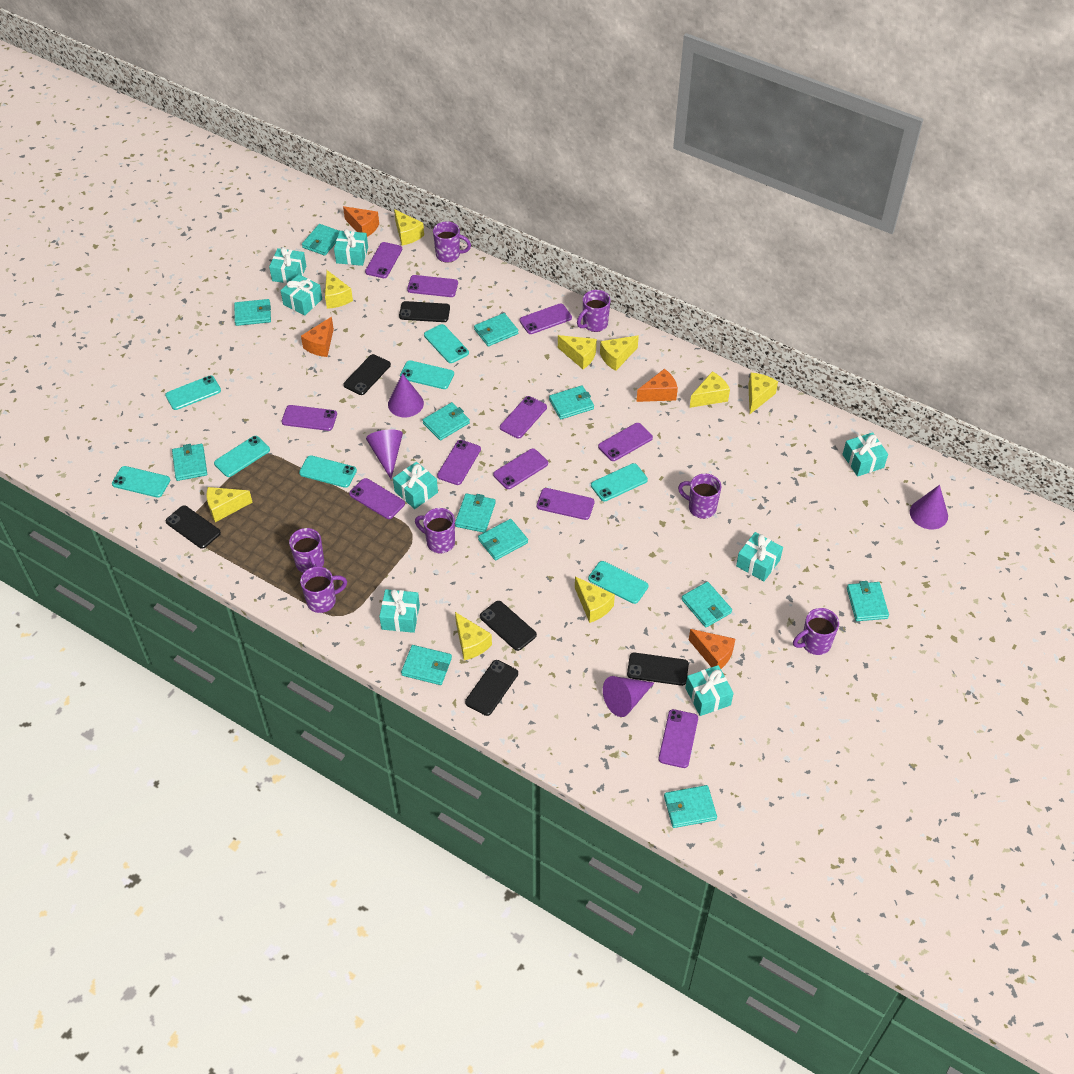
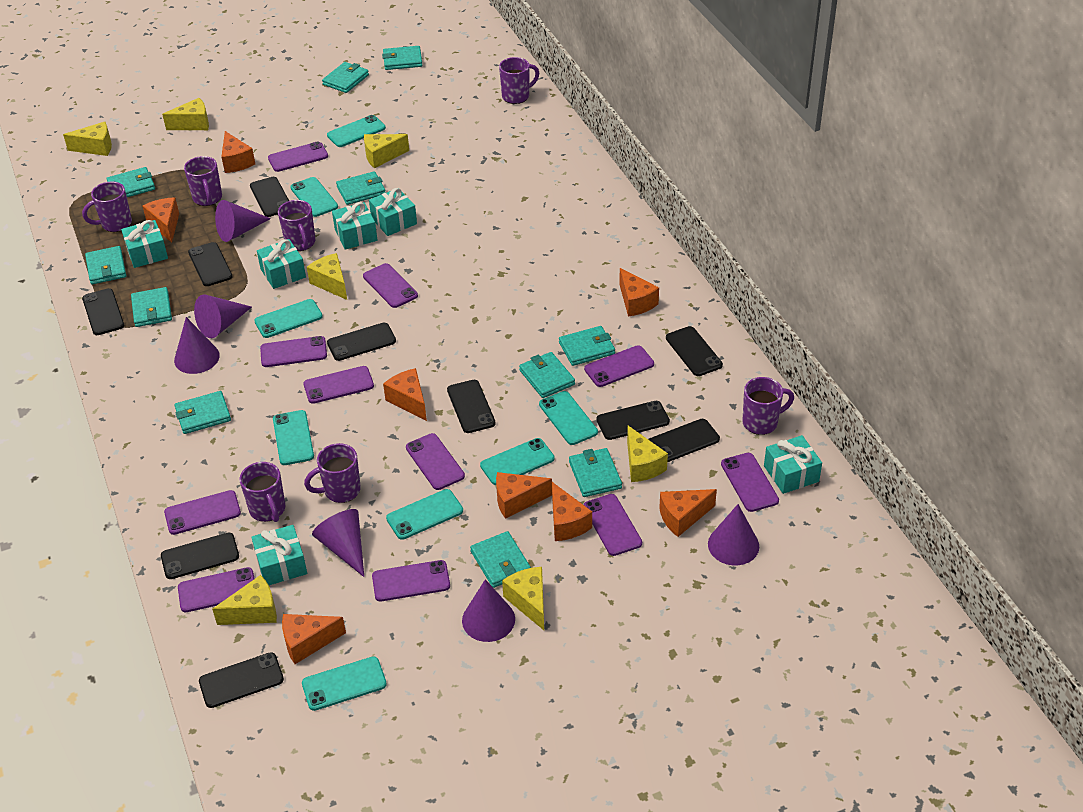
black phone: [166,505,221,549] [343,354,391,395] [399,301,450,322] [465,660,518,716] [480,601,537,651] [627,653,689,686] = 6 -> [82,288,124,335] [161,533,239,579] [188,242,233,286] [199,652,284,708] [250,177,289,217] [327,323,396,361] [447,380,496,433] [597,401,670,440] [648,419,720,462] [666,326,723,376] = 10
orange cheese: [301,317,334,357] [343,206,379,237] [637,369,678,402] [689,629,735,669] = 4 -> [142,197,179,243] [221,131,255,173] [282,614,346,664] [383,368,427,421] [496,472,552,519] [552,482,592,541] [619,268,659,317] [659,489,717,537] = 8
purple cone: [366,430,403,479] [388,373,424,417] [603,676,654,717] [910,485,948,529] = 4 -> [174,317,220,374] [194,294,252,338] [215,200,271,242] [312,509,364,577] [462,579,515,642] [708,504,759,565] = 6
turquoise gift: [269,247,306,283] [281,274,322,316] [334,229,368,266] [379,589,420,633] [393,462,438,509] [685,665,734,716] [736,532,783,581] [842,432,888,477] = 8 -> [121,220,168,268] [251,525,307,585] [257,239,306,289] [332,202,377,250] [369,188,417,236] [764,435,822,494] = 6
turquoise wallet: [172,444,207,481] [234,299,271,326] [302,224,339,256] [401,645,452,685] [422,402,470,440] [455,493,496,533] [474,313,518,346] [478,519,528,560] [549,385,594,419] [664,785,717,828] [681,582,732,628] [847,581,889,621] = 12 -> [85,246,126,284] [106,167,155,197] [131,287,172,327] [175,391,231,434] [322,62,369,93] [336,171,386,205] [382,46,422,70] [470,531,531,588] [519,352,575,398] [559,326,615,366] [569,448,622,497] = 11
yellow cheese: [207,487,253,522] [325,270,353,309] [394,209,424,246] [455,612,492,660] [558,335,597,369] [575,577,615,623] [600,336,639,371] [690,371,730,408] [748,373,778,414] = 9 -> [63,122,112,156] [162,98,209,130] [212,575,277,625] [307,253,347,300] [364,134,409,169] [502,567,544,630] [627,426,668,482] = 7

